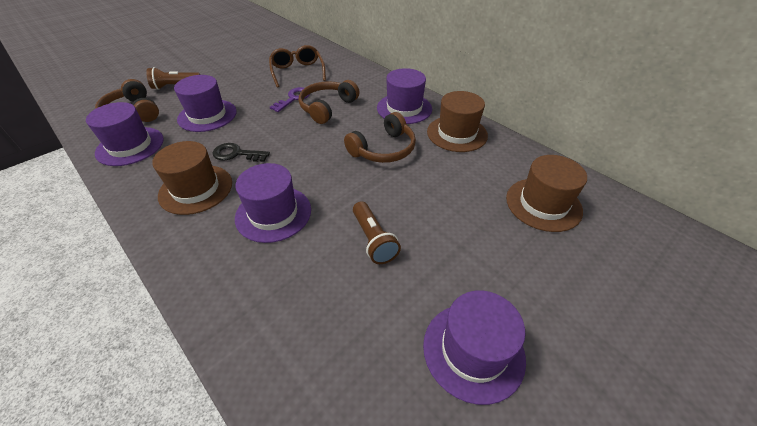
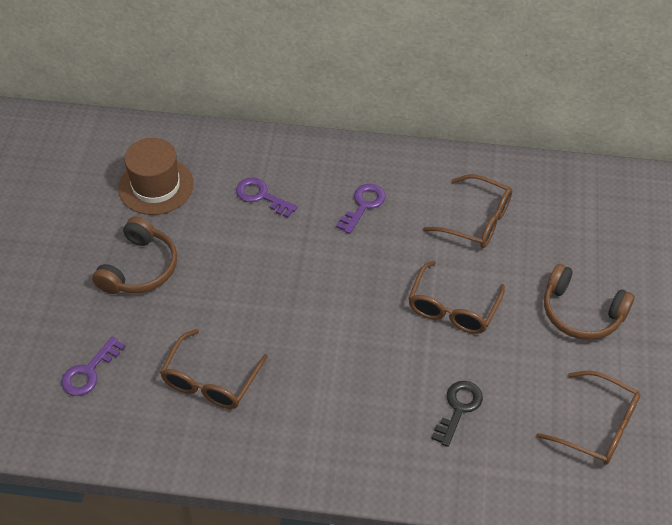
brown flashlight: [146,67,200,90] [353,201,401,264] = 2 -> none = 0
brown glasses: [269,45,326,87] = 1 -> [160,329,268,409] [408,261,505,334] [423,174,513,248] [537,370,641,465] = 4
brown hat: [152,141,232,215] [427,91,488,152] [506,155,587,232] = 3 -> [118,138,194,215] = 1
brown headphones: [95,79,159,122] [299,80,359,124] [344,112,416,163] = 3 -> [92,217,177,294] [544,264,635,340] = 2
purple hat: [86,102,164,166] [174,75,237,132] [235,163,311,243] [377,68,432,124] [423,290,526,405] = 5 -> none = 0
purple key: [270,87,310,112] = 1 -> [61,336,126,396] [236,177,297,218] [336,184,386,234] = 3

